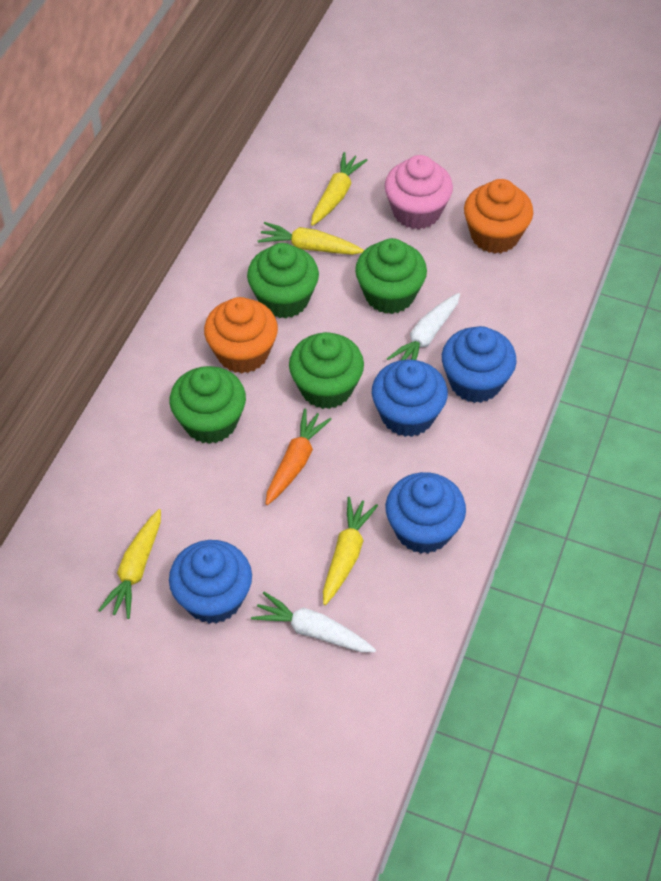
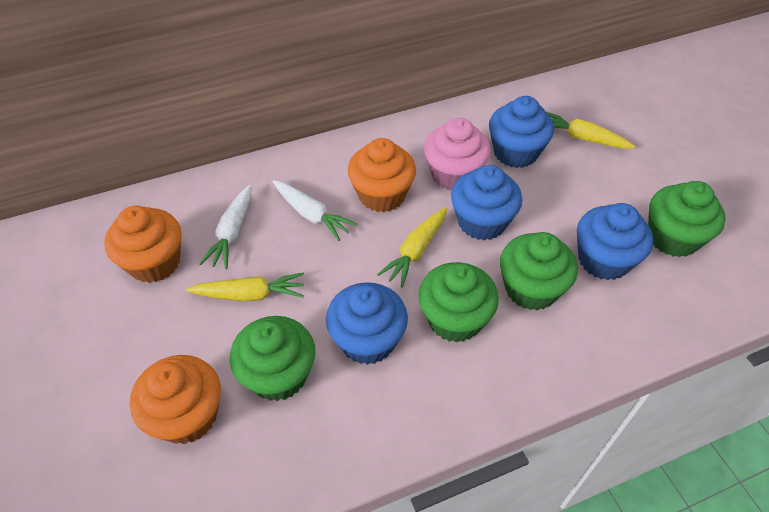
orange carrot: [265,409,332,505] = 1 -> none = 0
orange cupcake: [204,297,278,374] [464,179,533,254] = 2 -> [104,206,181,283] [130,355,221,444] [348,138,416,212] = 3
yellow carrot: [99,509,161,619] [258,222,364,255] [311,152,368,226] [323,497,378,605] = 4 -> [186,272,304,301] [377,207,447,288] [545,111,635,149] = 3

